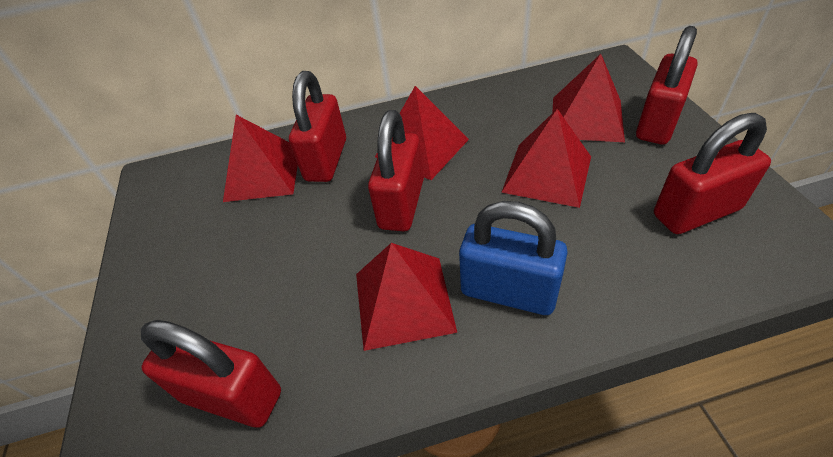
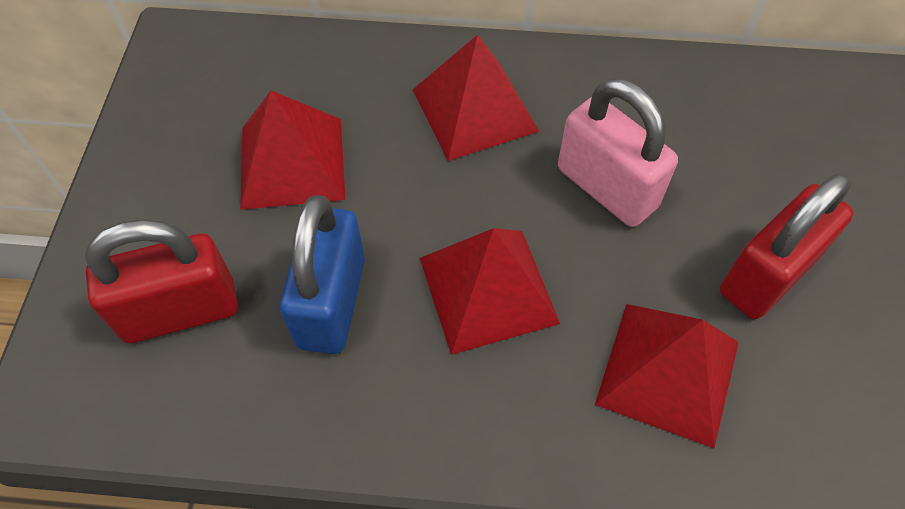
pink padlock: none = 0 -> [558,78,678,227] = 1
red padlock: [141,320,281,428] [289,71,346,182] [368,110,424,231] [636,26,697,144] [654,113,771,234] = 5 -> [85,219,238,343] [720,173,853,319] = 2
red pyramid: [223,115,298,202] [356,243,457,351] [375,86,469,180] [501,109,591,208] [552,54,625,142] = 5 -> [240,90,345,210] [413,34,539,161] [420,228,560,355] [595,304,739,448] = 4

